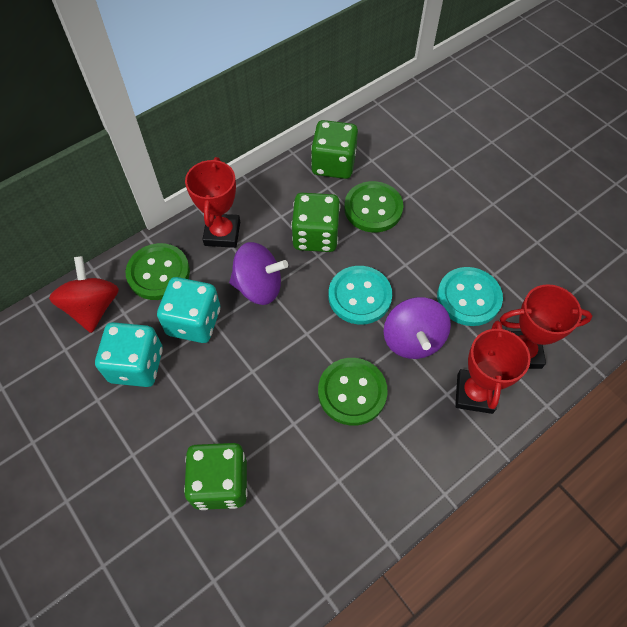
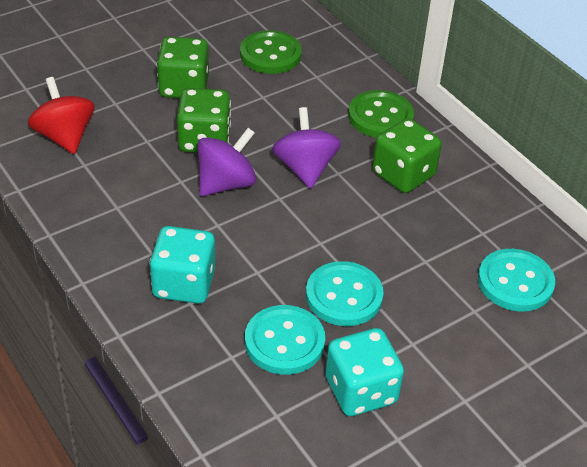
green button: [126,243,190,300] [318,358,388,425] [344,181,404,233] = 3 -> [240,30,302,74] [348,90,414,138] = 2
red trophy: [185,157,240,248] [455,320,531,414] [500,284,593,369] = 3 -> none = 0
turquoise button: [328,266,392,324] [437,267,503,326] = 2 -> [245,305,325,375] [306,261,384,326] [478,249,555,312] = 3

